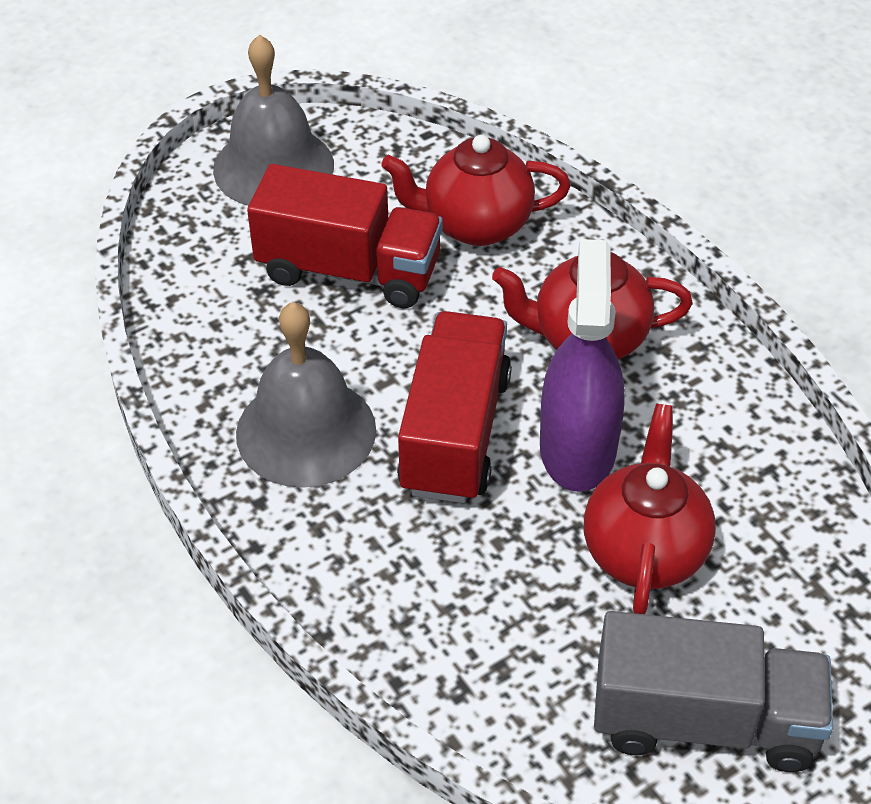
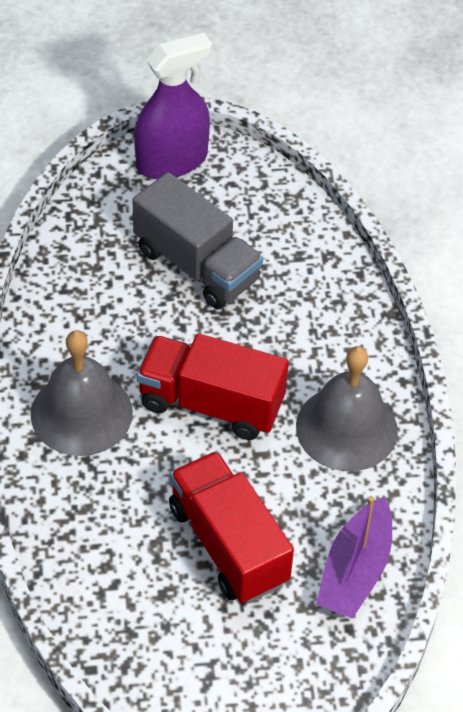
purple boat: none = 0 -> [316,496,392,619] = 1
red teapot: [381,135,571,246] [492,252,693,360] [584,404,716,614] = 3 -> none = 0

